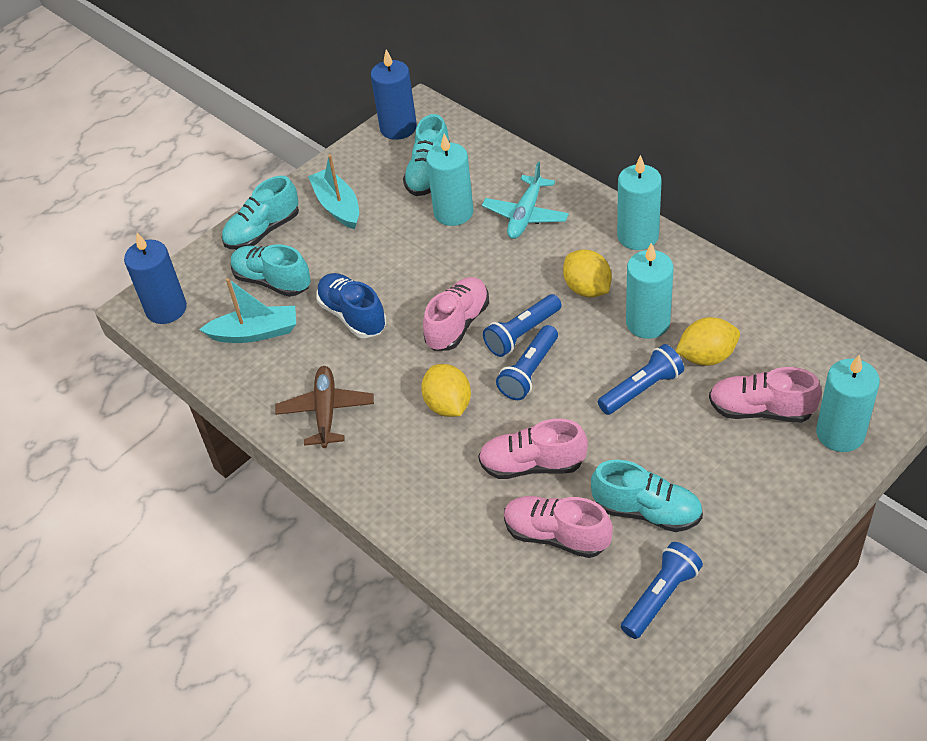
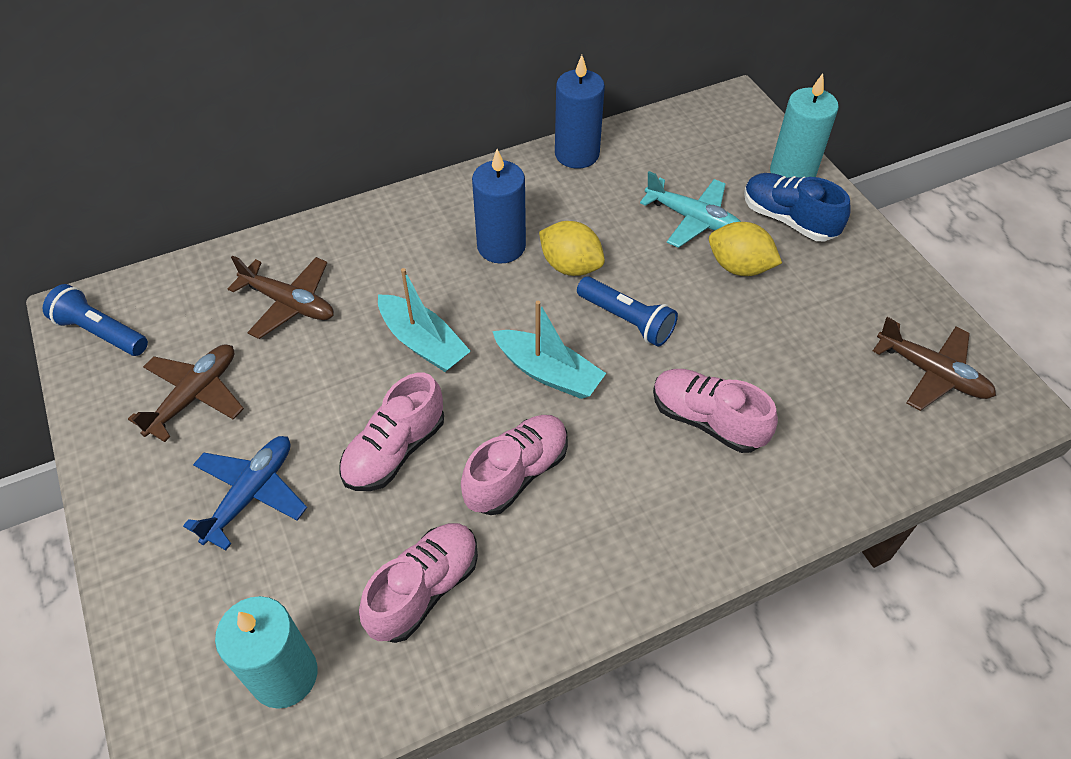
blue flashlight: [483,294,561,357] [496,325,558,400] [598,344,684,415] [621,542,703,639] = 4 -> [43,284,148,356] [577,276,678,347] = 2
blue plane: none = 0 -> [183,436,307,550] = 1
brown plane: [275,366,374,448] = 1 -> [128,345,244,442] [228,256,334,339] [873,317,996,411] = 3
turquoise candle: [426,134,473,226] [617,155,662,250] [626,243,674,339] [816,355,880,452] = 4 -> [215,596,318,709] [770,73,839,178] = 2
turquoise shoe: [222,176,299,250] [231,244,311,297] [403,114,451,196] [591,460,703,532] = 4 -> none = 0
yellow lemon: [421,364,471,417] [563,249,612,298] [676,317,740,366] = 3 -> [539,221,605,276] [709,222,782,276] = 2

